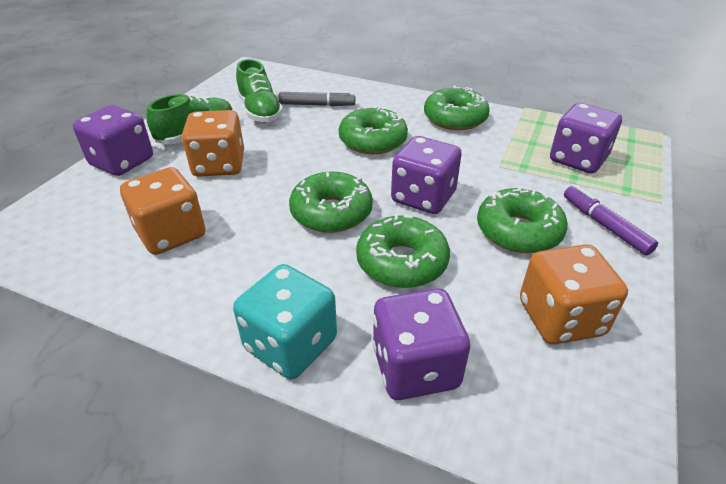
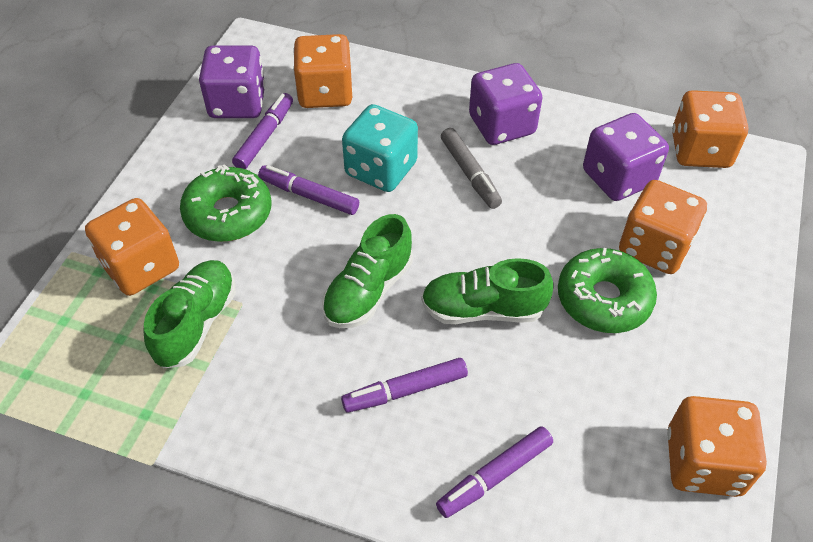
green donut: [289,172,373,233] [339,106,408,154] [356,214,450,288] [424,85,490,130] [477,186,568,253] = 5 -> [180,164,272,242] [558,248,657,333] = 2
green shoe: [146,94,233,144] [236,59,283,123] = 2 -> [144,260,236,368] [322,214,413,328] [421,258,554,324] = 3
orange dice: [120,167,206,255] [182,110,244,177] [520,244,628,344] = 3 -> [85,198,179,296] [293,34,353,108] [619,180,707,274] [667,396,767,497] [672,90,748,168] = 5
purple dice: [73,105,153,176] [373,288,470,400] [391,136,462,214] [550,103,622,174] = 4 -> [199,45,265,118] [469,63,542,145] [583,113,669,201] = 3
purple marker: [564,185,658,255] = 1 -> [232,93,293,169] [258,165,359,215] [341,358,468,413] [436,426,553,518] = 4

